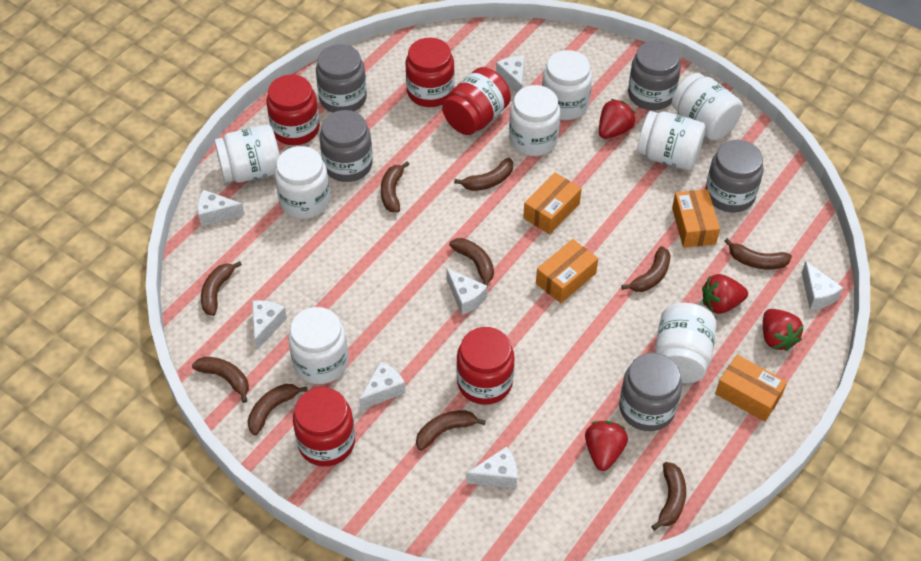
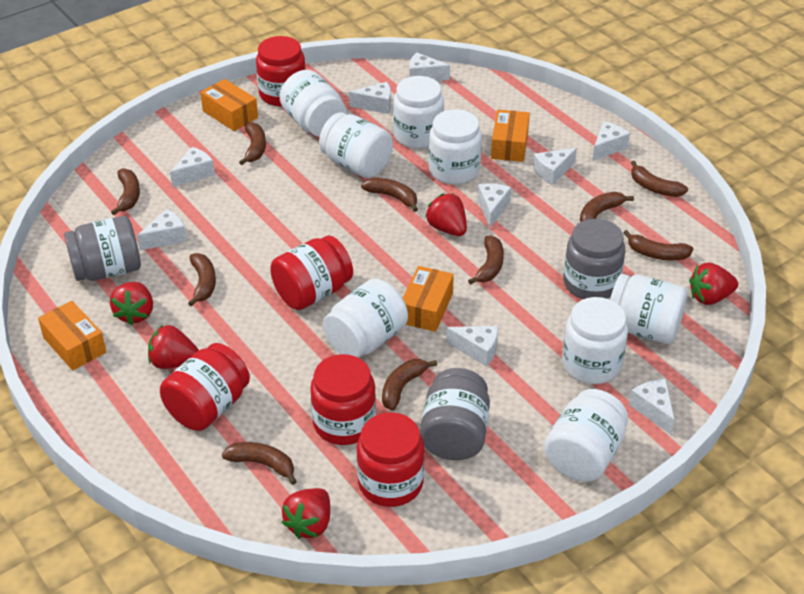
grey jar: [316,44,367,113] [320,110,373,182] [619,353,682,431] [628,41,681,110] [705,140,764,212] = 5 -> [64,216,141,281] [420,368,490,460] [564,219,625,299] = 3
red strawberry: [585,421,628,471] [599,99,636,139] [702,274,748,314] [763,309,804,351] = 4 -> [110,282,153,325] [148,325,199,369] [281,488,330,539] [425,193,467,236] [689,263,738,305] = 5
white cheese: [197,190,244,226] [252,300,287,350] [359,361,406,410] [446,268,487,315] [466,446,517,488] [496,56,524,94] [802,261,843,310] = 7 -> [137,209,187,250] [170,147,215,187] [349,82,391,114] [409,52,450,81] [446,326,498,367] [477,184,511,228] [533,148,577,185] [592,121,630,161] [629,379,675,434] = 9

